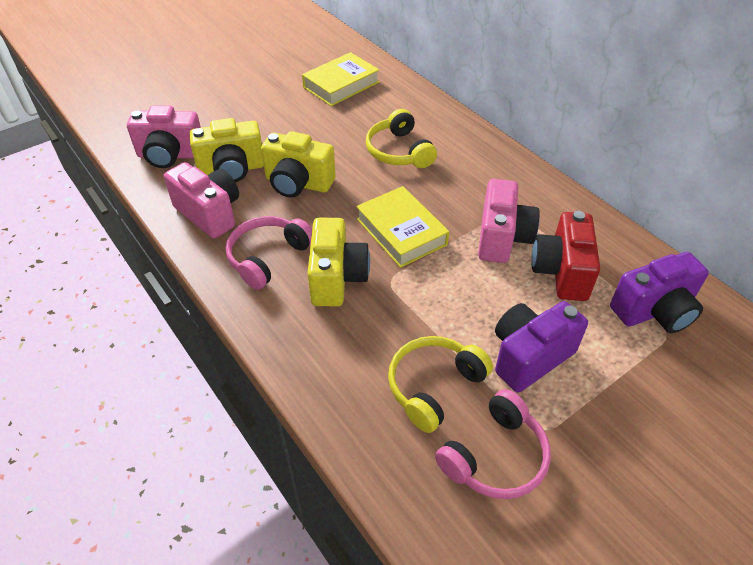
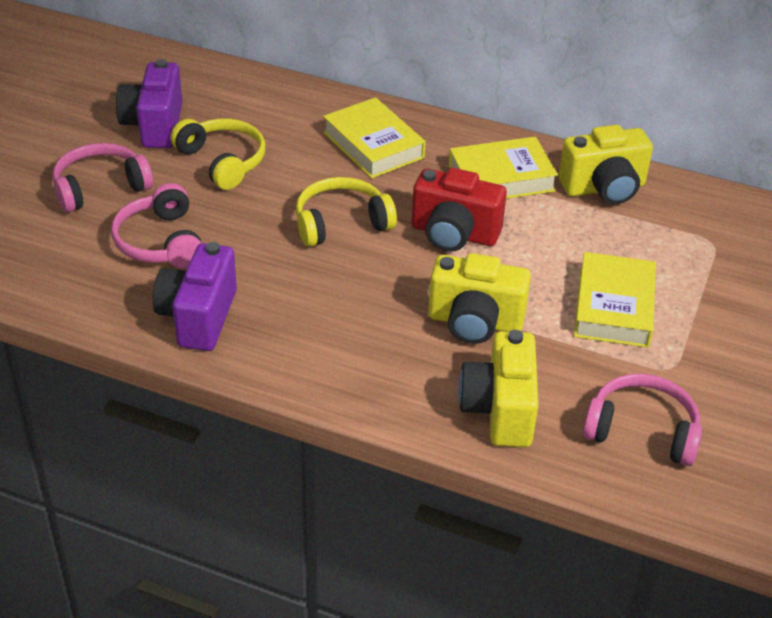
pink camera: [127,105,201,168] [164,162,239,238] [478,179,540,263] = 3 -> none = 0
pink headphones: [226,216,312,290] [435,389,551,499] = 2 -> [53,143,153,213] [111,183,202,268] [583,374,702,466] = 3
yellow book: [302,52,379,106] [356,186,449,268] = 2 -> [323,97,426,178] [449,137,558,199] [574,252,656,348] = 3

